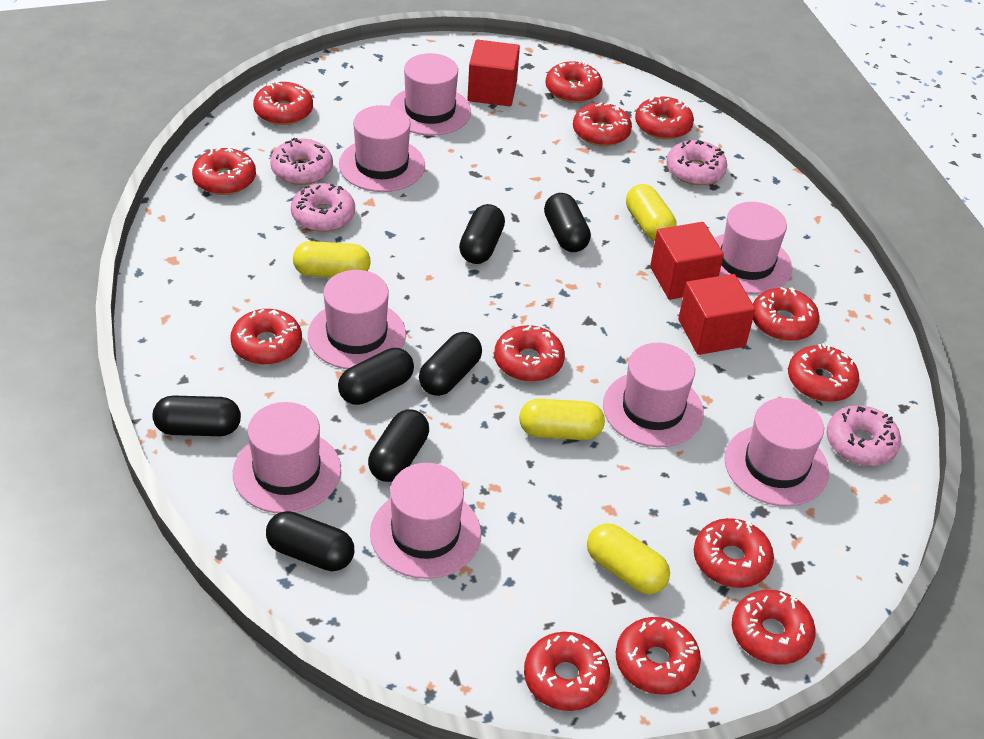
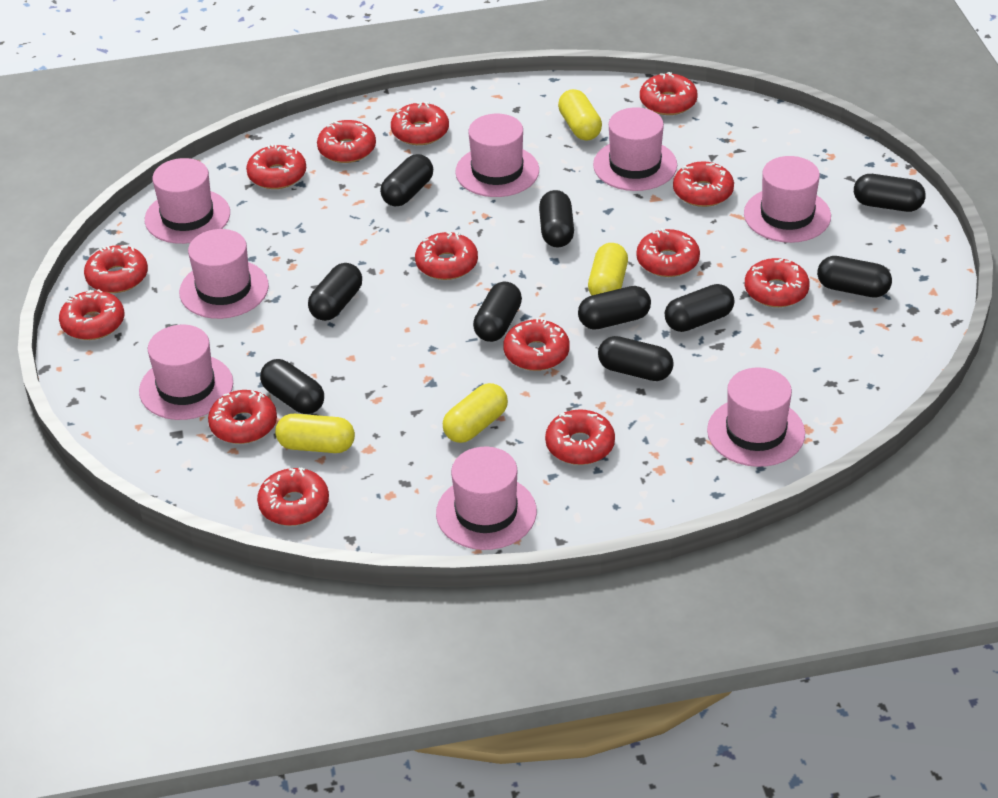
black capsule: [153,396,241,436] [266,511,354,571] [338,348,414,405] [368,409,429,482] [419,332,482,396] [459,204,505,264] [544,193,591,252] = 7 -> [260,359,324,414] [308,263,362,321] [380,154,433,207] [473,282,522,342] [539,190,574,247] [578,286,651,330] [598,336,674,381] [665,284,734,332] [817,256,892,298] [854,174,926,212] = 10
pink donut: [270,138,333,185] [291,183,355,232] [666,140,727,185] [826,405,901,466] = 4 -> none = 0
red cube: [468,40,520,106] [650,222,724,300] [678,274,756,355] = 3 -> none = 0
red donut: [192,148,256,195] [230,309,302,365] [253,81,313,125] [494,325,565,382] [524,632,610,711] [546,61,603,103] [573,102,632,146] [616,617,701,695] [635,96,694,140] [694,518,774,588] [732,590,816,664] [753,287,820,341] [788,343,859,402] = 13 -> [59,289,124,340] [84,245,148,293] [208,390,277,444] [246,144,306,189] [257,467,329,526] [317,120,376,163] [391,102,449,145] [415,231,478,280] [503,318,570,371] [545,409,615,465] [636,228,700,277] [640,72,698,115] [673,161,734,207] [745,258,810,307] = 14

